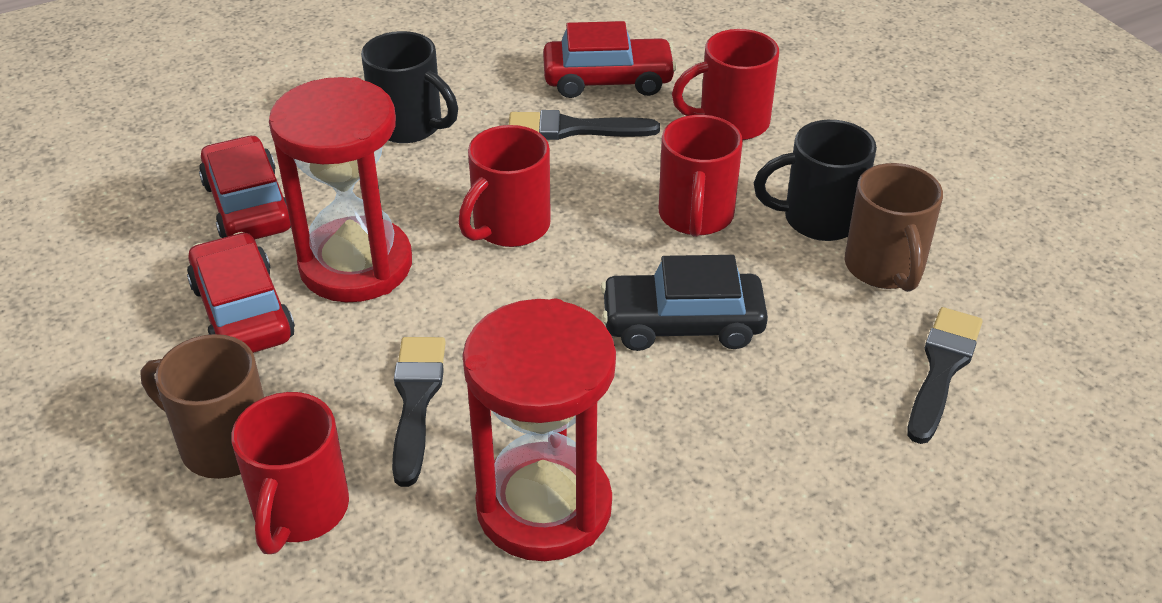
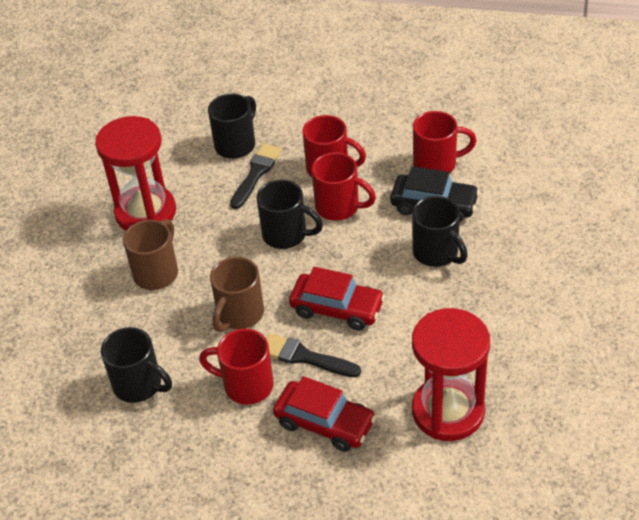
black brush: [392,337,446,487] [509,110,660,140] [908,307,983,444] = 3 -> [230,143,282,209] [266,333,361,377] = 2
black mug: [361,31,458,143] [754,120,877,241] = 2 -> [101,327,172,403] [208,94,256,159] [257,180,323,249] [412,196,468,267] = 4
red car: [187,232,295,353] [199,135,291,240] [543,21,677,98] = 3 -> [273,376,376,452] [289,267,385,331] = 2

